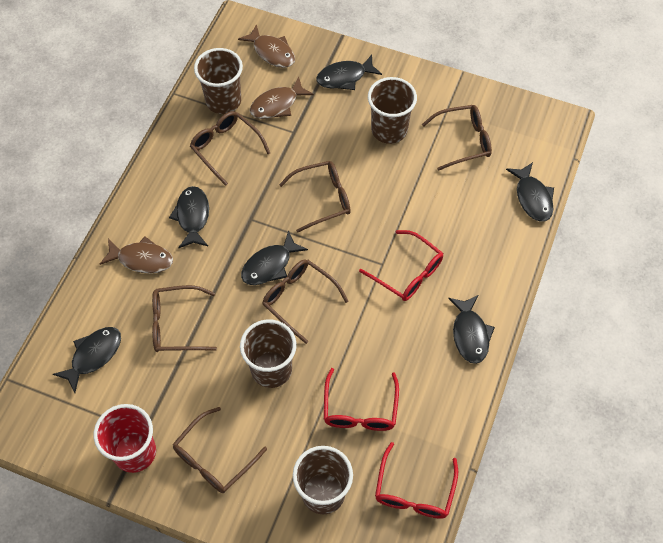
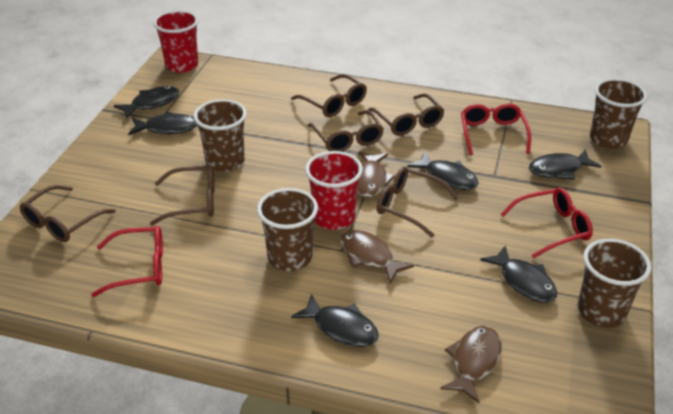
red cup: [94,404,156,473] = 1 -> [153,10,199,73] [305,151,363,230] = 2

